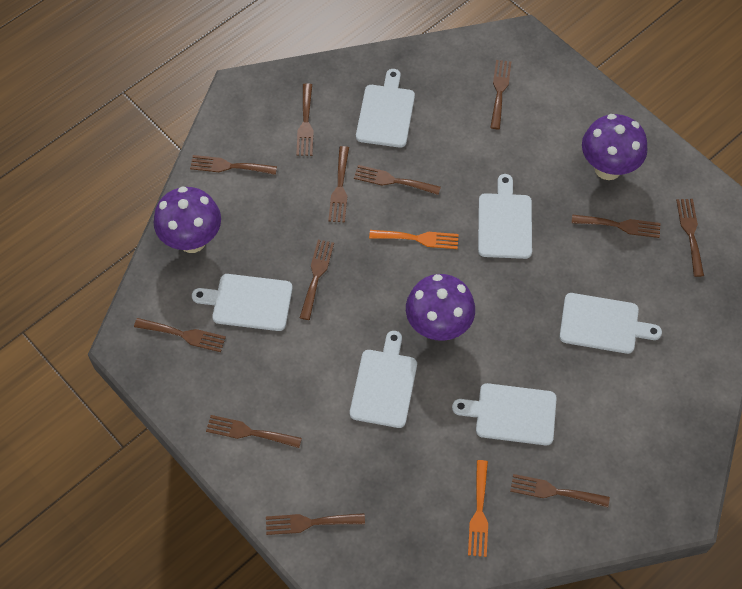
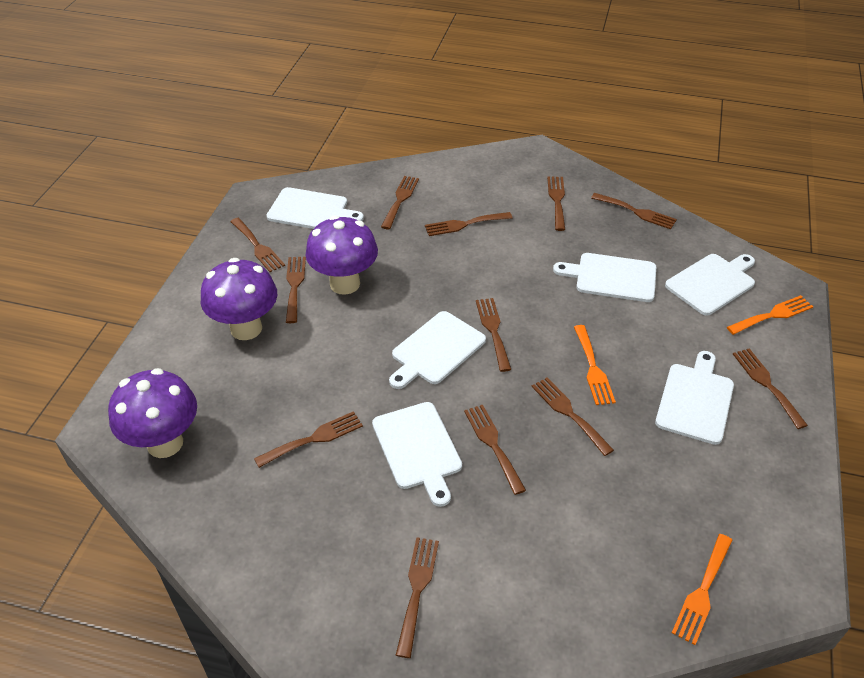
orange fork: [369,230,459,249] [468,460,488,557] = 2 -> [574,325,616,405] [672,534,732,645] [727,295,813,335] = 3

